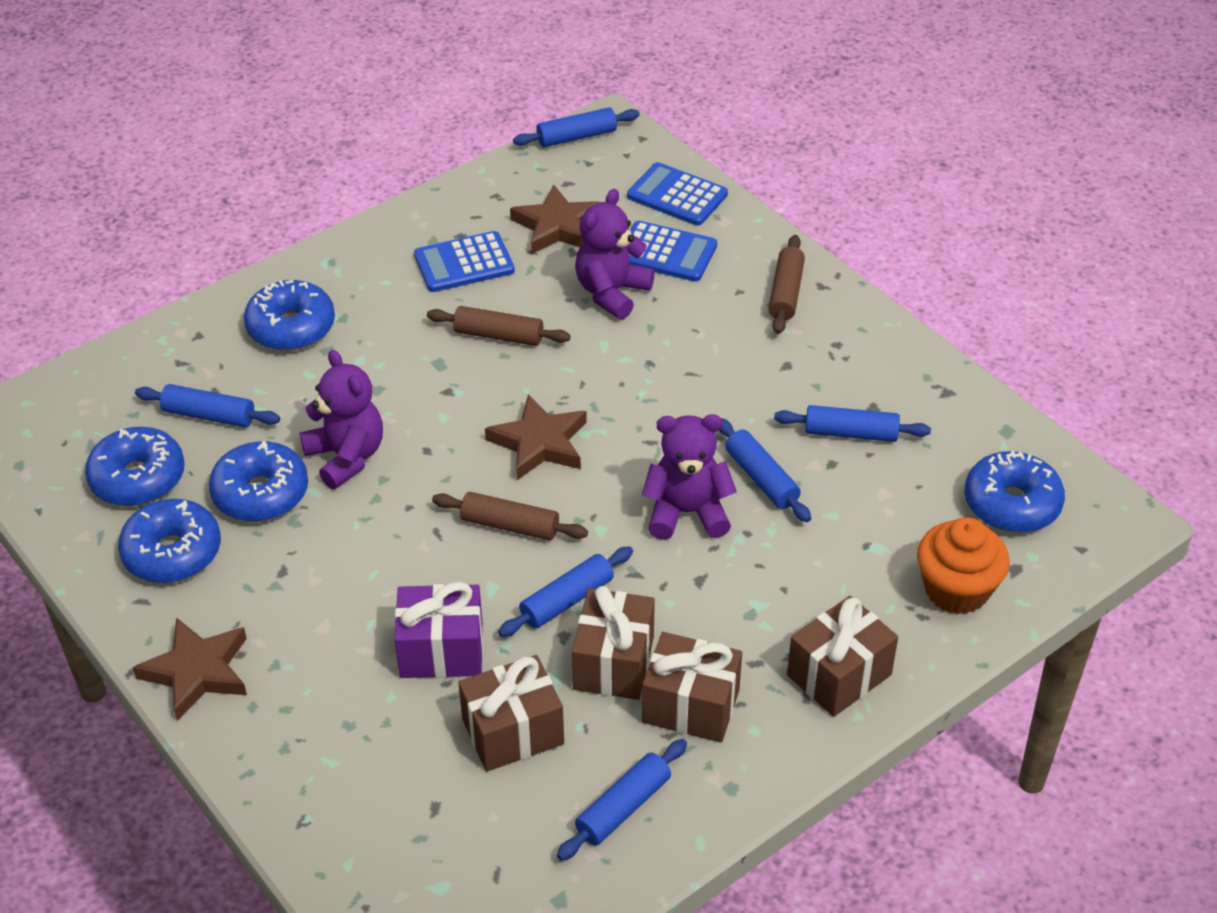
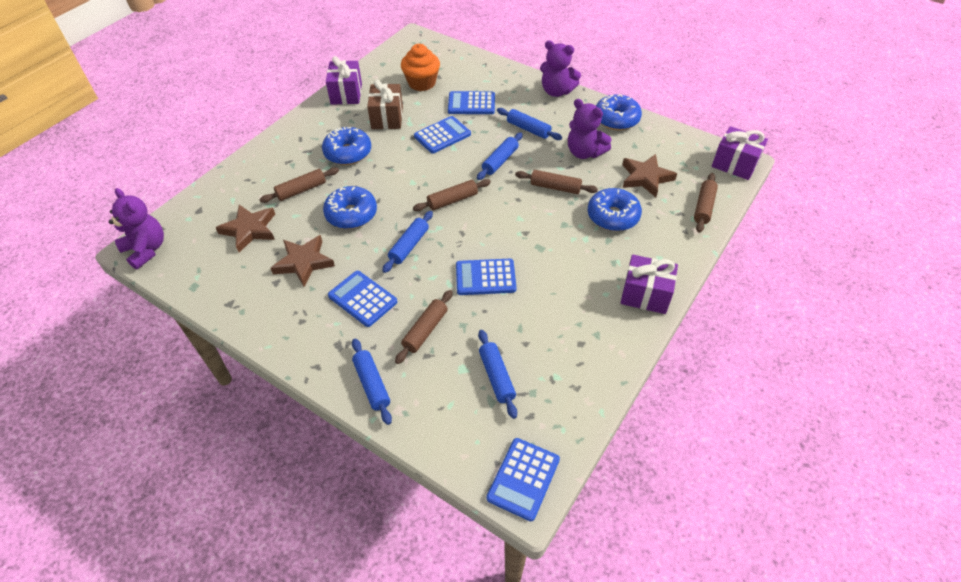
blue calculator: [414,231,515,292] [627,162,728,226] [629,221,717,282] = 3 -> [328,271,397,327] [414,116,471,154] [448,91,495,114] [456,259,516,295] [487,438,560,521] = 5
blue donut: [85,427,185,506] [118,499,221,583] [209,441,308,522] [244,280,335,351] [964,451,1065,533] = 5 -> [322,127,371,165] [323,186,377,229] [588,188,642,231] [596,94,642,130] = 4
blue rolling pin: [135,384,280,427] [498,546,633,637] [513,107,640,147] [557,739,687,861] [719,418,811,522] [774,405,931,442] = 6 -> [352,339,392,425] [382,211,433,273] [477,133,523,180] [478,330,517,419] [497,108,562,140] = 5
brown gift: [458,655,564,771] [572,586,655,700] [642,632,742,743] [787,596,898,717] = 4 -> [367,80,403,129] = 1
brown rolling pin: [427,306,571,346] [432,492,588,541] [769,235,805,334] = 3 -> [259,167,339,203] [395,290,453,364] [413,179,491,211] [515,170,598,194] [694,173,718,233] = 5
purple gift: [395,582,483,678] = 1 -> [326,56,362,105] [621,255,678,314] [712,126,768,180] = 3

